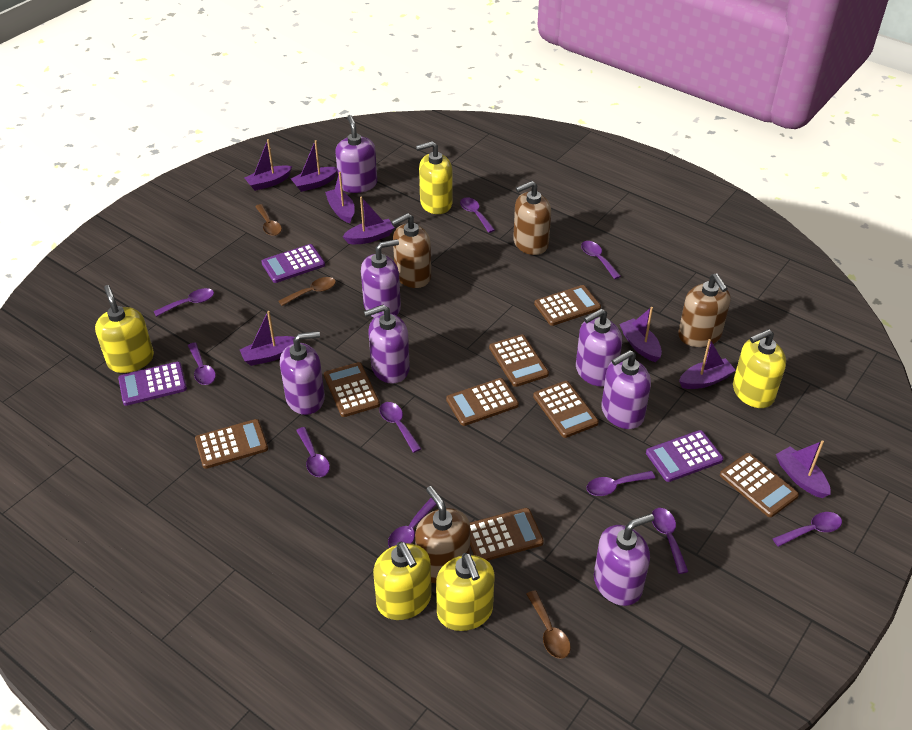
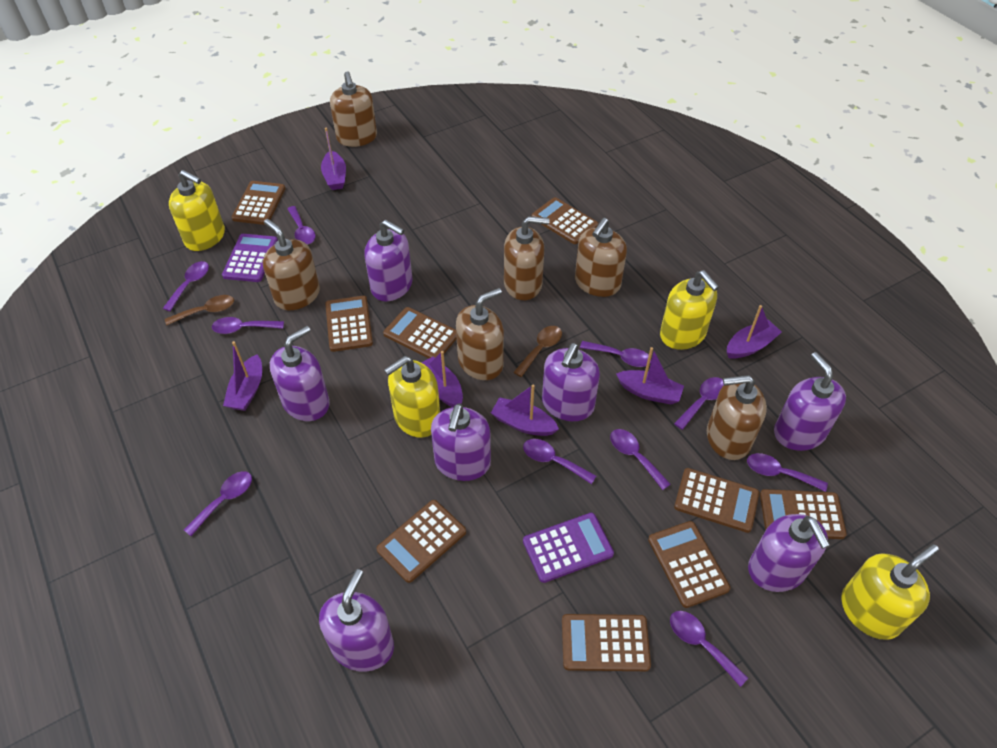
brown calculator: [195,419,268,469] [324,362,380,417] [446,378,519,426] [470,508,544,561] [489,335,549,387] [533,381,599,438] [534,285,601,326] [720,453,799,517] = 8 -> [232,181,285,225] [325,296,373,352] [376,500,466,583] [383,307,457,359] [532,197,598,244] [562,614,651,671] [648,521,730,608] [674,468,760,533] [760,489,847,539] = 9
brown soap dispenser: [391,213,431,288] [415,486,470,583] [513,181,551,255] [678,273,731,347] = 4 -> [263,219,320,310] [330,71,377,147] [456,288,504,380] [504,216,550,300] [575,218,627,297] [707,375,767,460] = 6
brown spoon: [255,204,282,236] [278,277,336,306] [526,590,571,659] = 3 -> [165,295,234,325] [514,326,562,377] = 2
purple boat: [240,311,295,366] [245,139,292,191] [291,140,337,192] [325,172,355,223] [342,197,394,244] [620,307,662,362] [679,339,736,389] [776,440,831,498] = 8 -> [223,341,262,411] [321,128,346,190] [422,351,463,407] [491,384,559,436] [616,347,684,404] [727,305,782,359] = 6
purple calculator: [118,362,187,406] [261,244,325,283] [646,430,723,482] = 3 -> [222,234,278,282] [523,513,614,583] = 2
yellow soap dispenser: [95,285,154,373] [373,542,431,620] [416,141,452,214] [436,553,495,631] [733,329,786,408] = 5 -> [169,170,225,251] [384,356,440,438] [660,270,719,350] [841,544,939,640] = 4

